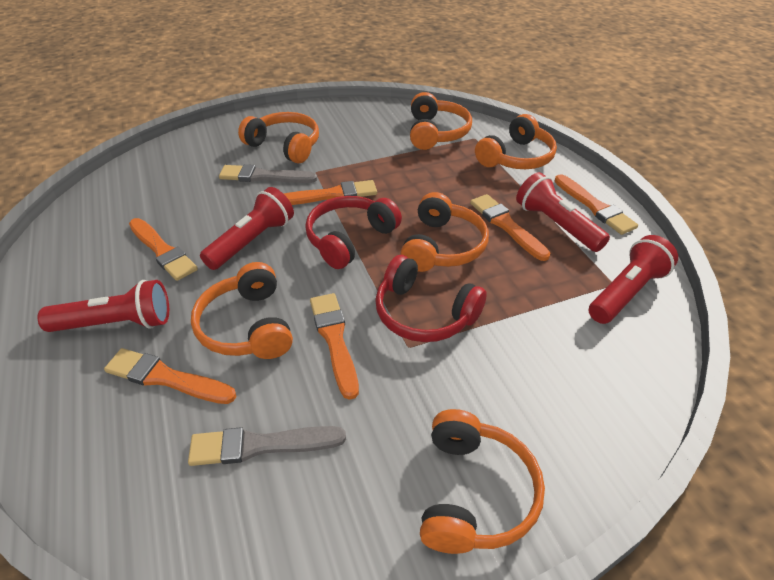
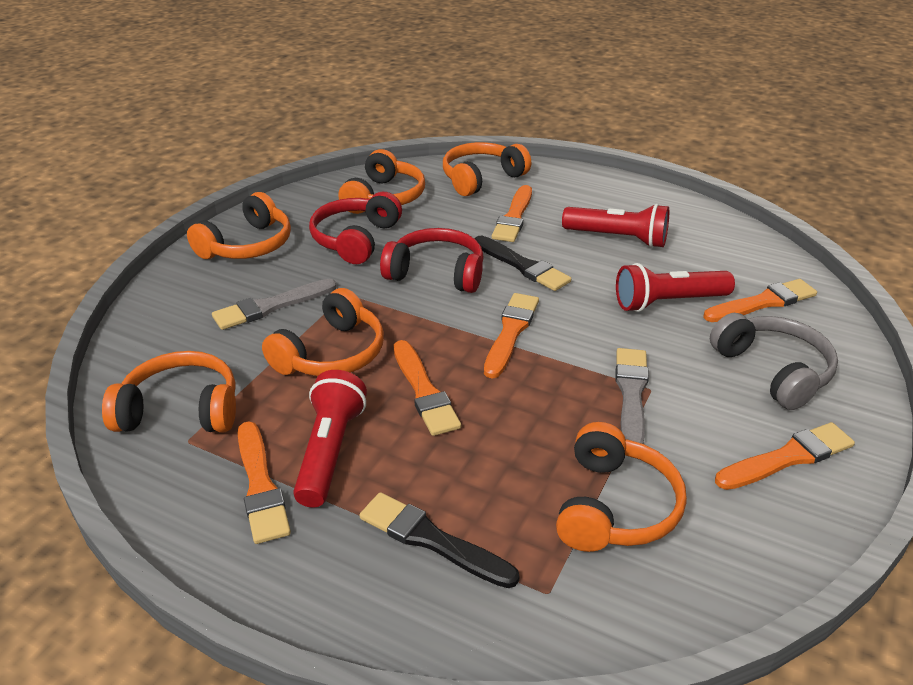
black brush: none = 0 -> [359,492,520,588] [474,236,571,291] = 2
grey headphones: none = 0 -> [710,313,838,410] = 1
red flashlight: [37,280,169,332] [200,187,294,270] [516,172,610,252] [588,235,678,324] = 4 -> [293,370,367,508] [562,204,669,248] [616,263,735,312] = 3

